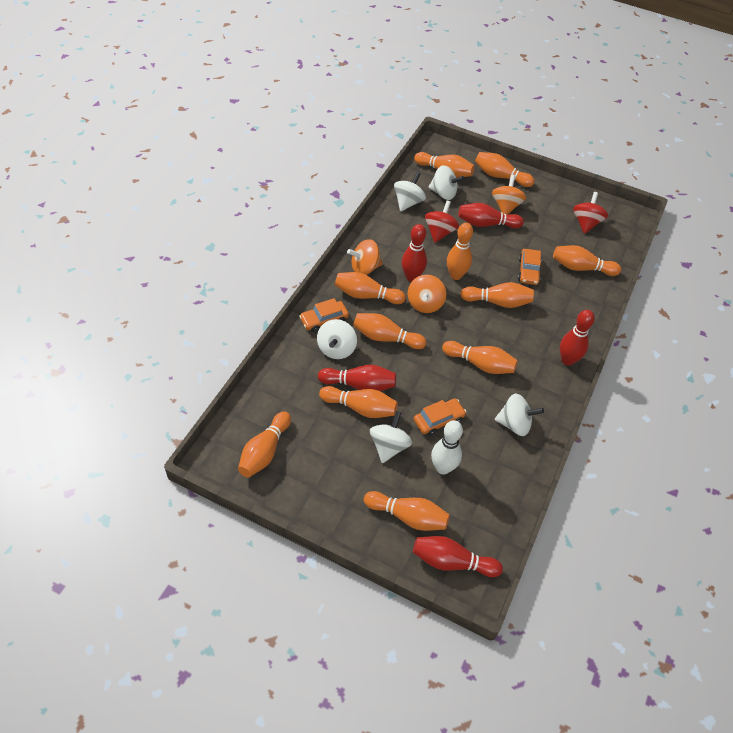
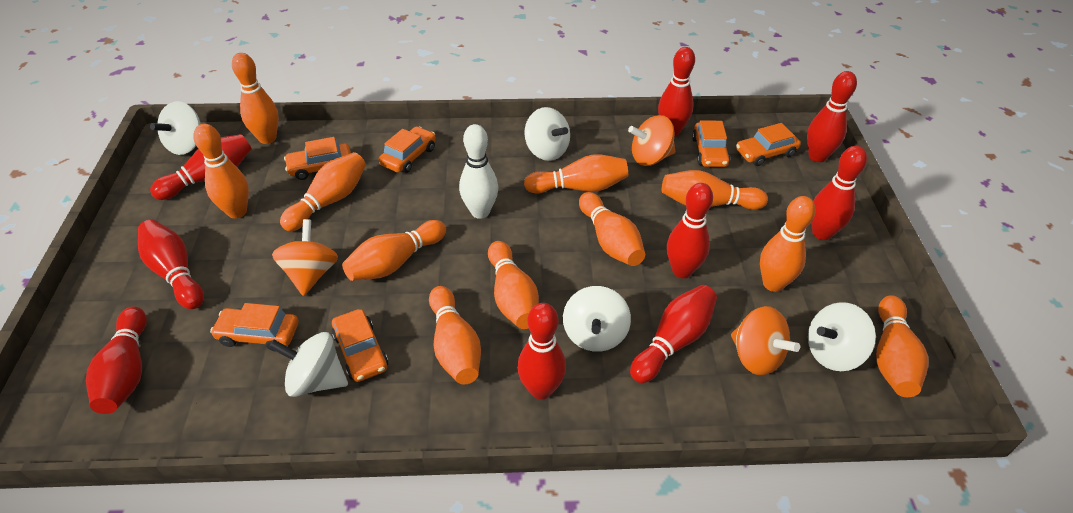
orange car: [299,298,349,332] [414,399,466,436] [518,249,541,285] = 3 -> [210,303,299,352] [284,137,351,180] [332,309,388,382] [379,126,436,173] [692,120,730,167] [736,123,801,166] = 6
red bowling pin: [318,365,396,391] [402,224,427,282] [413,536,503,577] [458,203,524,228] [560,310,595,366] = 5 -> [86,306,147,414] [138,220,204,309] [150,134,252,200] [517,303,566,400] [630,285,717,383] [658,47,695,137] [667,183,713,278] [807,71,857,162] [811,146,867,240] = 9
red spinning top: [425,201,459,243] [573,192,608,234] = 2 -> none = 0

